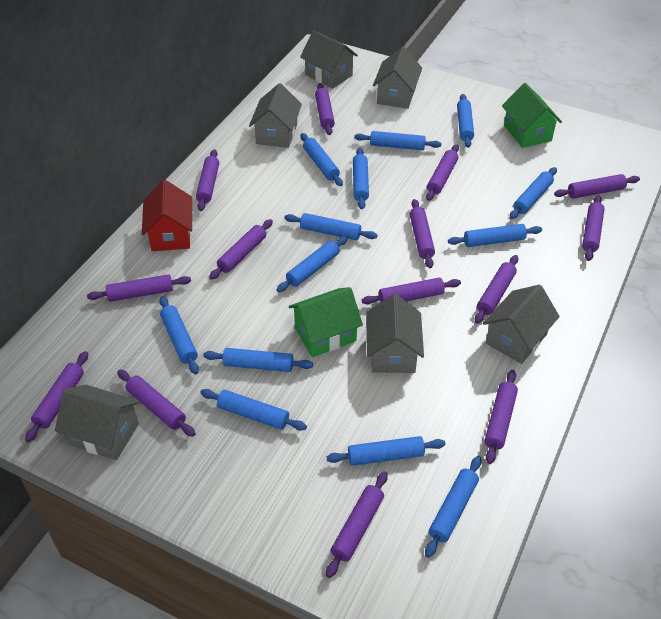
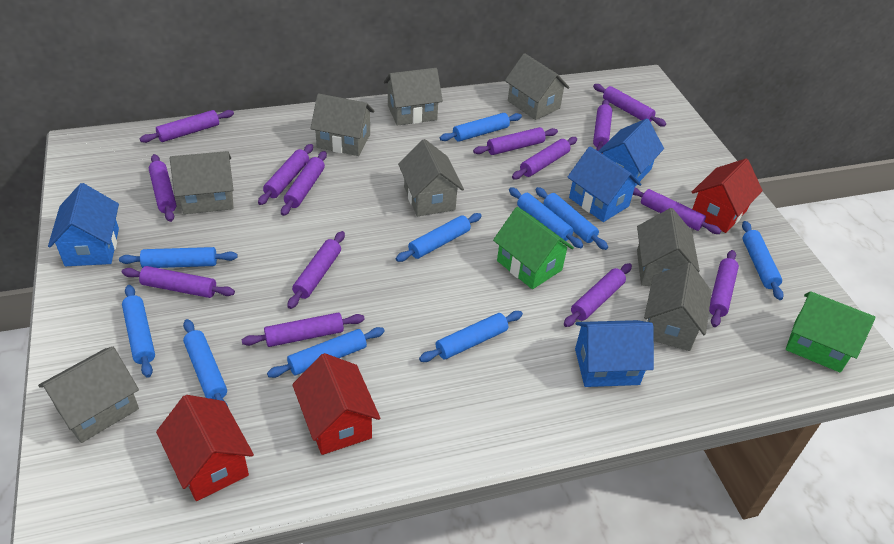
blue house: none = 0 -> [48,183,119,266] [568,146,641,222] [575,320,654,387] [598,118,664,186] = 4
blue rolling pin: [159,296,199,375] [200,389,307,431] [203,348,313,372] [276,236,348,292] [284,213,378,240] [301,133,343,186] [326,436,445,466] [353,148,369,209] [354,131,442,150] [425,456,482,558] [448,224,542,247] [457,94,474,148] [510,167,557,219] = 13 -> [119,247,238,268] [122,285,155,378] [183,319,228,406] [267,327,385,378] [396,213,482,262] [419,311,523,362] [440,113,522,142] [509,187,583,248] [535,187,608,250] [742,221,783,300] = 10
grey house: [55,385,140,460] [249,83,302,148] [300,30,358,89] [366,294,424,373] [373,47,422,109] [483,285,560,364] = 6 -> [38,347,139,443] [170,151,233,214] [310,94,374,156] [384,68,443,126] [398,139,464,216] [505,53,570,120] [637,208,700,286] [644,262,712,351] = 8
red house: [142,180,192,251] = 1 -> [156,395,254,501] [292,353,380,455] [692,159,763,233] = 3

